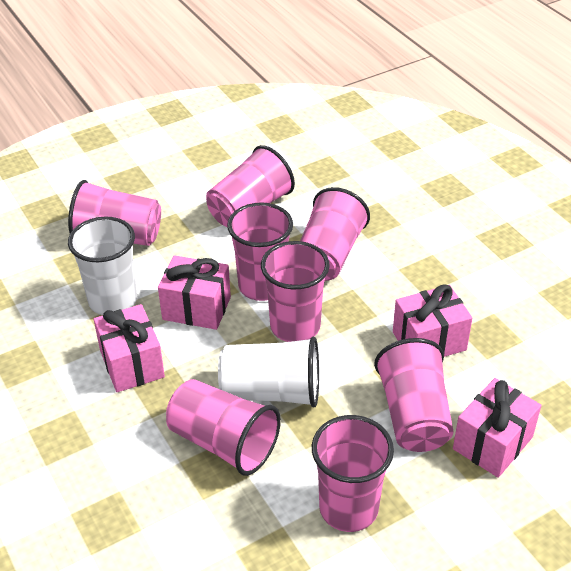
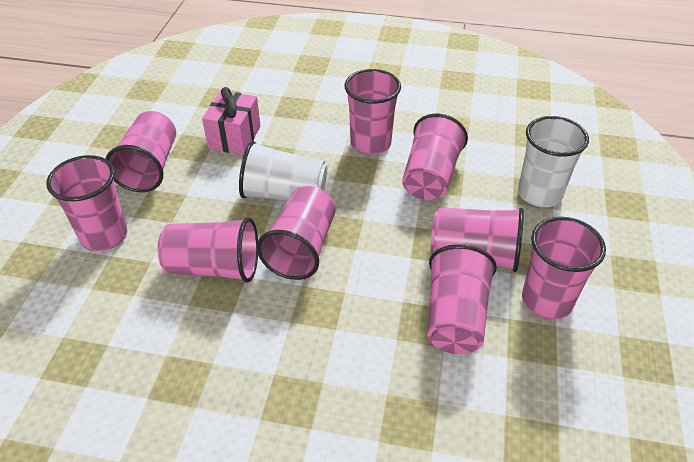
pink cup: [68,180,161,246] [166,379,281,476] [206,145,295,227] [227,202,293,301] [261,241,330,342] [300,187,370,281] [312,415,394,532] [374,338,454,452] = 8 -> [46,155,128,251] [106,111,176,192] [158,217,258,282] [257,186,336,280] [344,69,401,155] [402,114,468,200] [427,244,497,354] [431,207,524,272] [522,217,606,320] = 9
pink gift: [94,304,165,392] [158,255,231,330] [393,284,472,357] [453,378,541,478] = 4 -> [202,87,260,155] = 1

